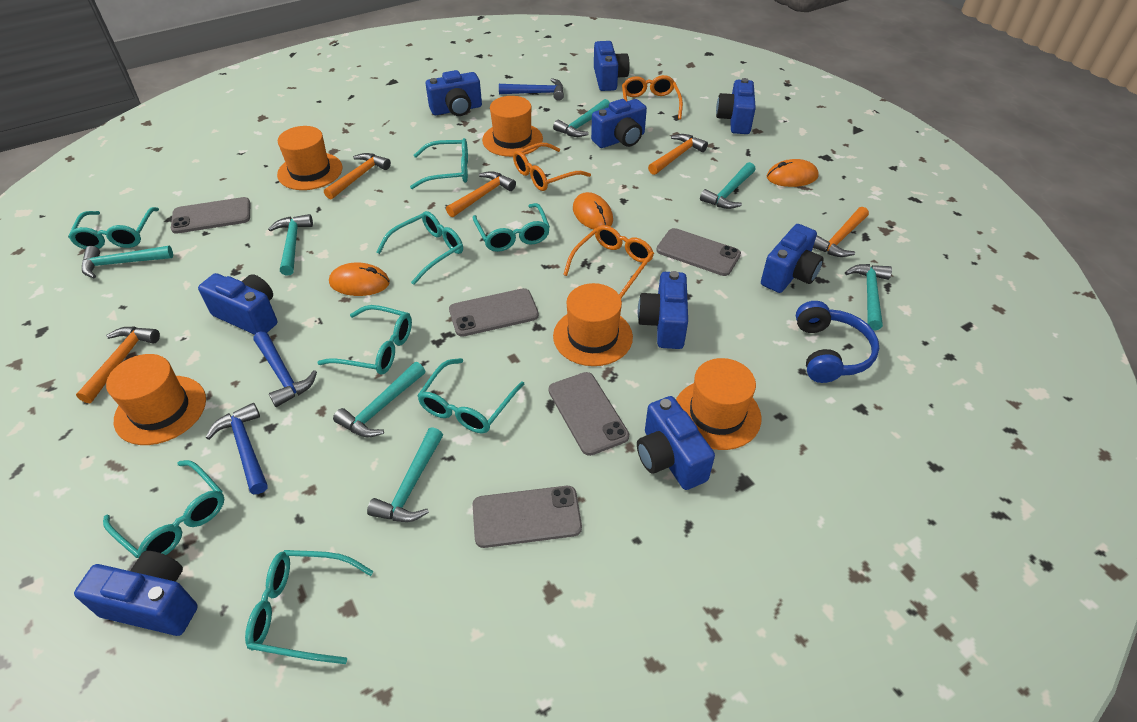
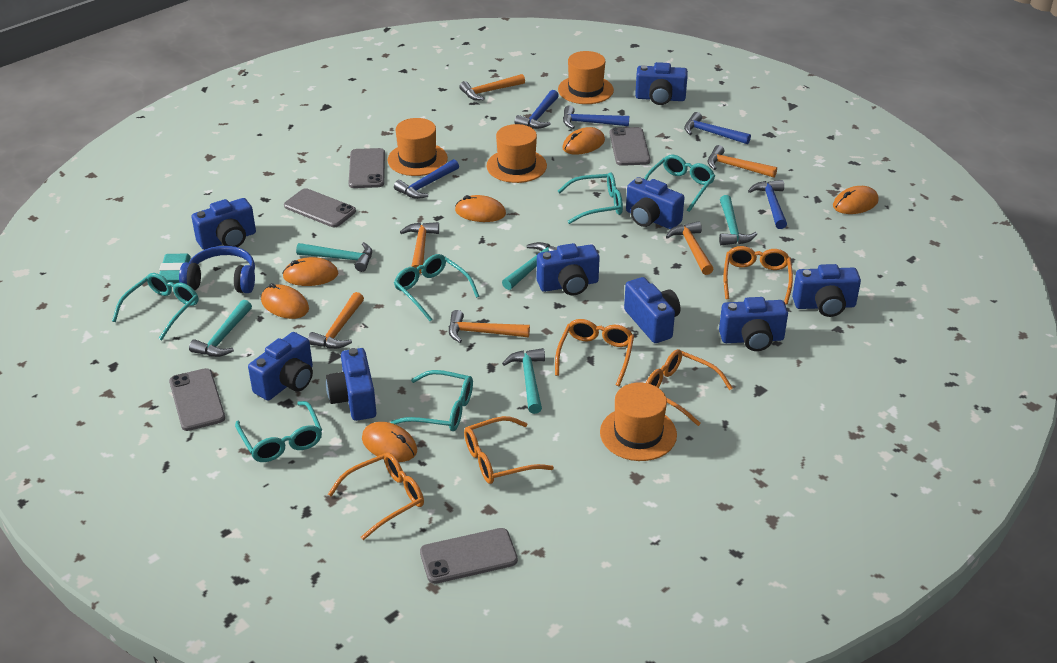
blue hammer: [206,403,268,494] [254,331,317,407] [499,78,564,101] = 3 -> [394,159,459,199] [515,90,559,129] [563,105,629,129] [684,112,751,144] [748,180,787,229] = 5
orange glasses: [513,142,591,191] [563,225,654,298] [622,75,683,120] = 3 -> [328,453,424,540] [464,416,554,484] [555,319,634,387] [646,349,733,426] [723,246,793,305] = 5
orange hammer: [76,327,160,403] [324,153,391,199] [446,171,516,217] [648,134,708,175] [813,207,869,257] = 5 -> [308,292,364,349] [400,222,439,274] [449,310,530,343] [459,74,525,100] [666,221,713,275] [708,145,777,178] = 6
orange hat: [106,354,206,445] [277,126,343,190] [482,96,543,157] [553,283,633,366] [676,358,761,450] = 5 -> [388,118,448,176] [487,124,547,183] [558,51,614,104] [600,382,677,461] = 4
orange mouse: [329,263,390,296] [573,192,613,230] [766,159,819,187] = 3 -> [261,283,309,319] [282,257,338,286] [362,422,417,462] [455,195,506,222] [563,127,605,155] [833,186,879,214] = 6
turquoise eraser: none = 0 -> [159,254,191,283] = 1
turquoise glasses: [68,207,159,249] [103,460,224,558] [245,550,374,664] [317,305,412,375] [376,211,463,285] [410,138,468,189] [417,358,525,433] [472,203,550,252] = 8 -> [112,273,198,341] [235,401,322,462] [391,370,473,431] [394,254,479,321] [558,172,623,224] [644,154,715,212] = 6
turquoise hammer: [82,245,173,278] [268,214,313,276] [333,362,425,438] [367,427,443,522] [553,99,610,137] [700,162,756,209] [845,264,892,331] = 7 -> [189,300,252,357] [296,242,372,272] [502,242,557,290] [502,348,545,414] [719,195,757,245] = 5

